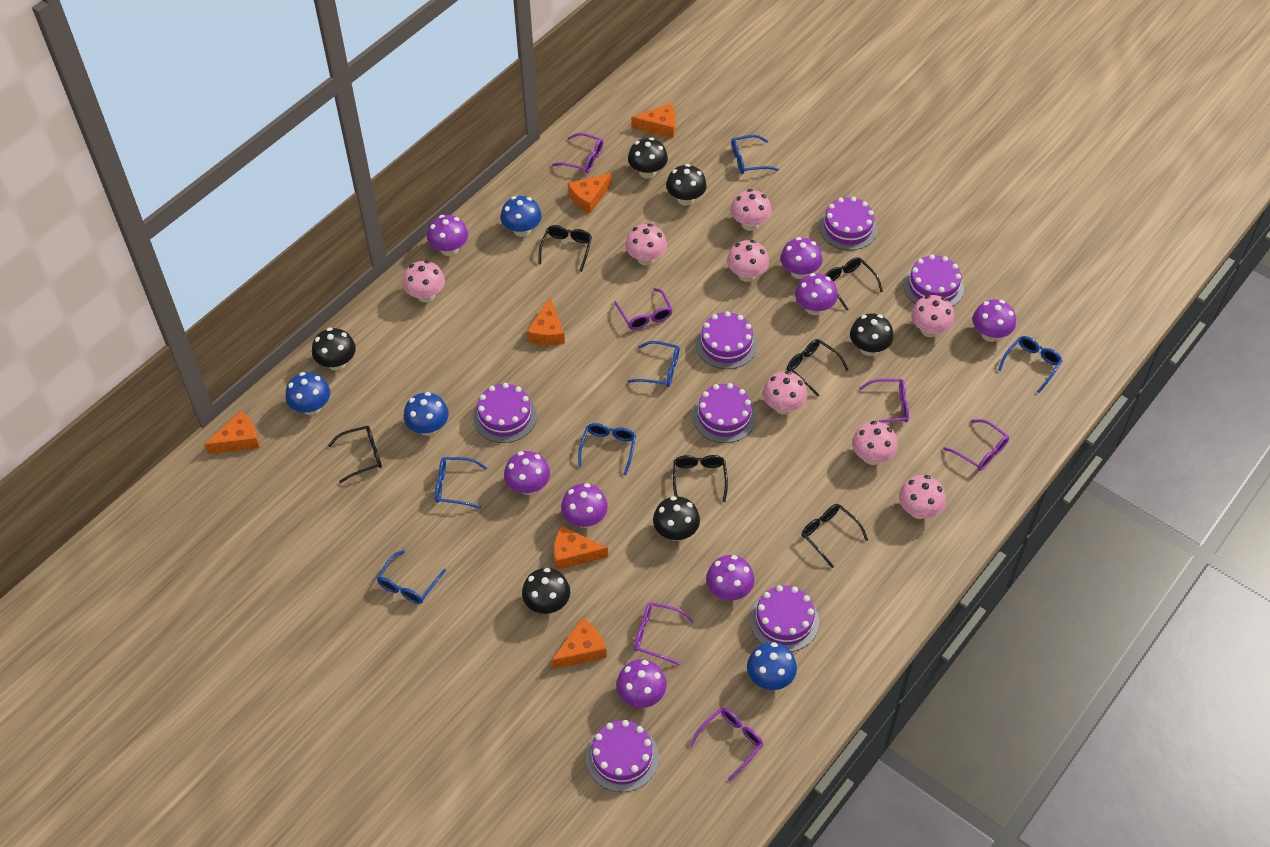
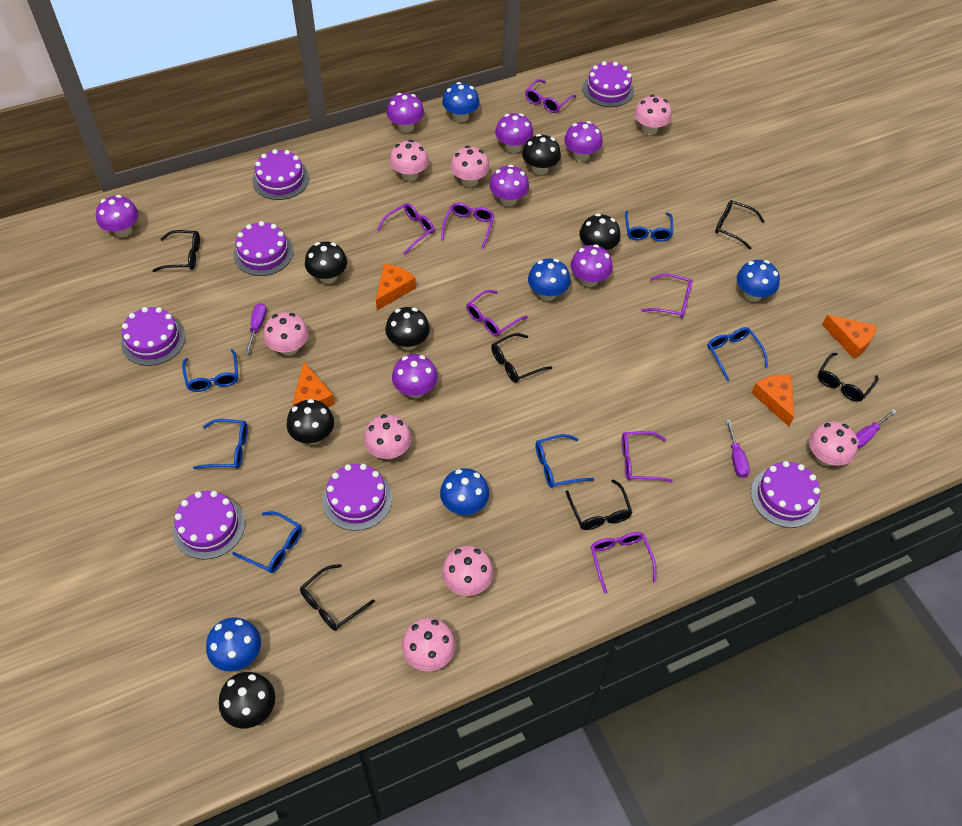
blue mushroom: [286,372,330,415] [404,392,449,436] [501,196,542,237] [747,642,797,690] = 4 -> [206,617,261,672] [440,468,489,515] [442,82,480,122] [528,259,570,301] [737,260,780,302] = 5
orange cheese: [204,411,260,454] [527,298,565,345] [551,618,607,669] [554,526,608,570] [568,173,612,213] [631,103,676,138] = 6 -> [293,361,334,408] [376,264,416,311] [751,375,794,427] [822,315,877,359] = 4
purple glasses: [552,133,603,173] [614,288,673,330] [634,602,694,665] [690,708,764,781] [859,379,909,423] [943,419,1009,471] = 6 -> [377,203,434,254] [441,203,494,249] [466,290,528,336] [525,79,576,113] [591,532,657,594] [621,431,673,482] [641,273,693,318] = 7
purple mushroom: [427,215,468,256] [504,451,550,495] [561,483,608,528] [616,659,667,708] [706,555,754,600] [780,237,823,279] [795,273,838,315] [973,299,1016,342] = 8 -> [96,195,139,238] [386,93,424,133] [392,354,438,398] [489,165,529,206] [495,113,533,153] [564,121,603,162] [570,244,613,287] = 7
purple screwdriver: none = 0 -> [245,303,267,354] [726,420,750,478] [855,409,897,448] = 3

